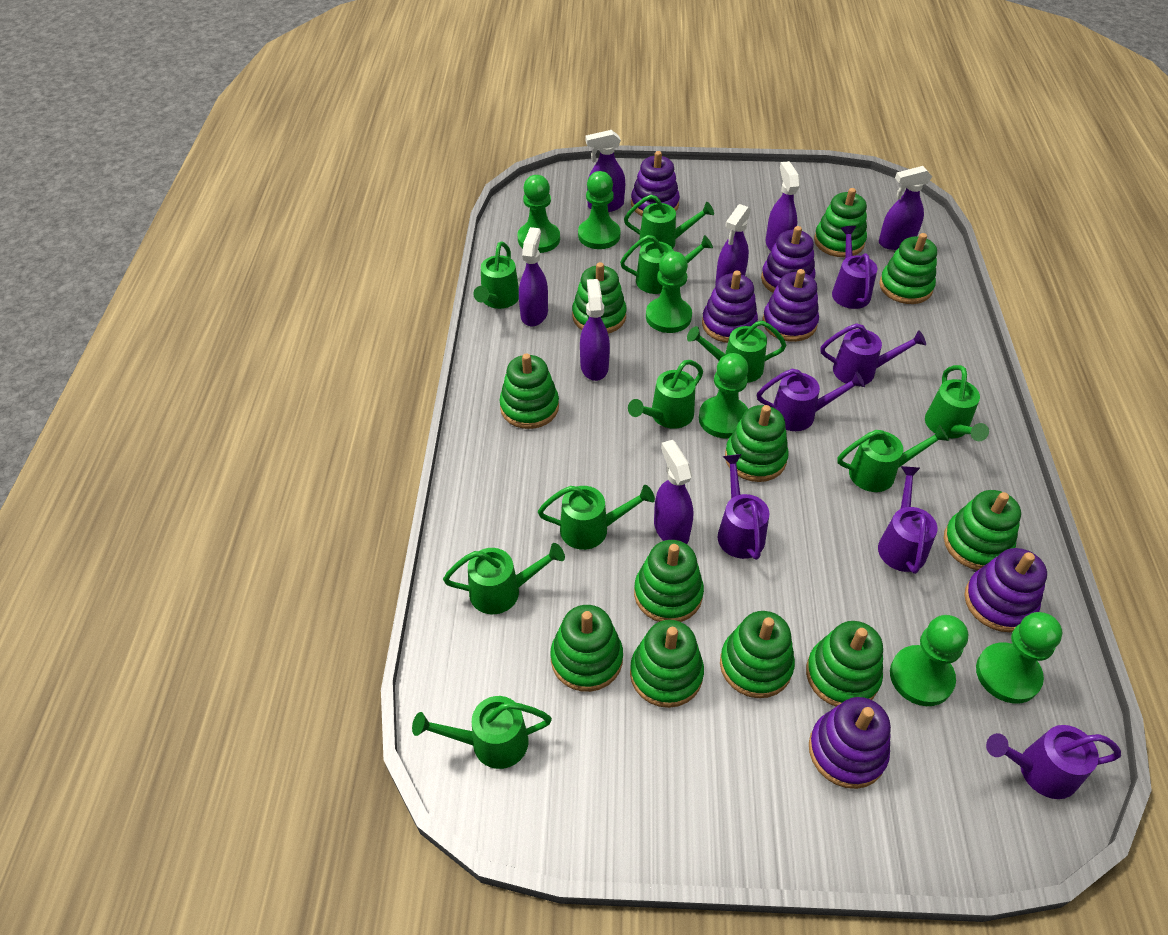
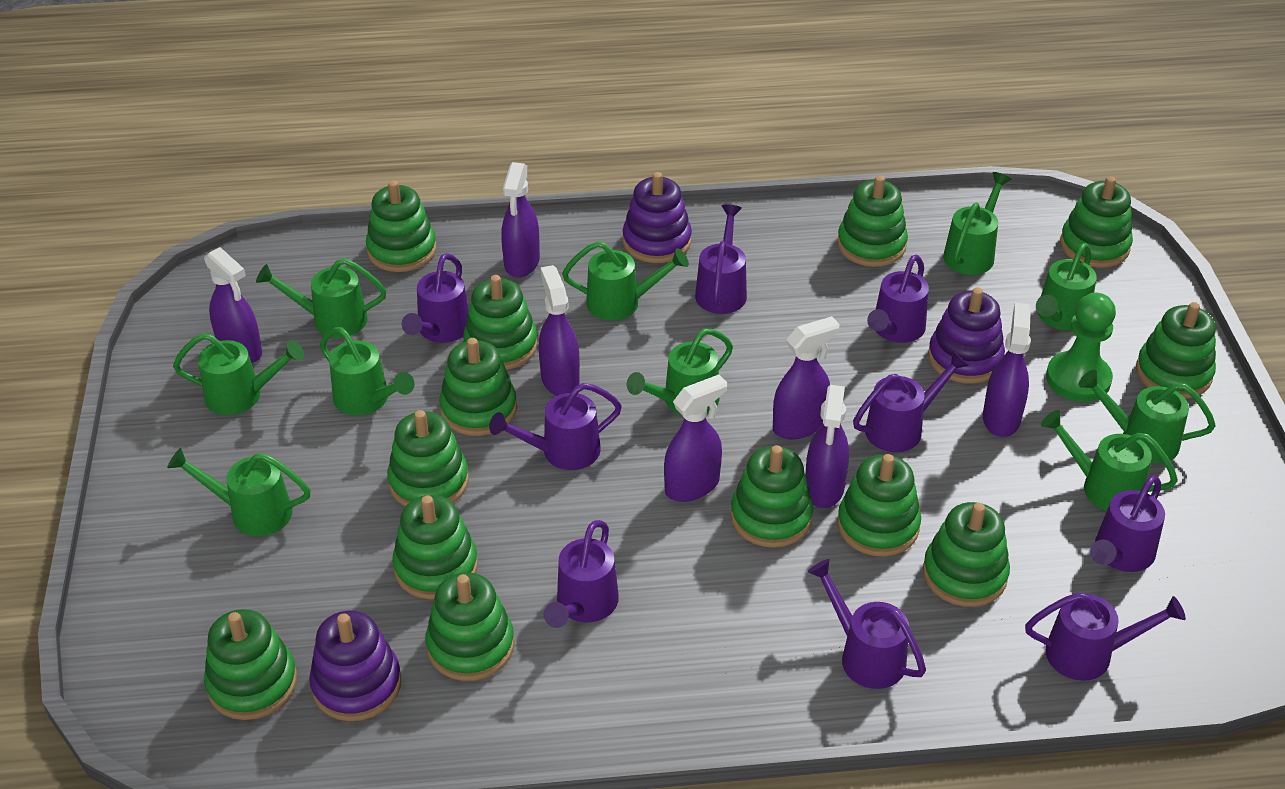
green pawn: [517,175,560,253] [578,171,621,249] [646,251,692,333] [699,353,749,438] [890,615,968,706] [976,612,1062,703] = 6 -> [1046,293,1116,402] = 1
green stacking toy: [500,353,559,429] [550,605,623,692] [572,262,627,334] [630,620,704,708] [634,540,704,622] [720,611,795,698] [725,405,789,482] [806,621,883,706] [814,188,867,257] [879,233,937,304] [944,490,1021,570] = 11 -> [204,609,297,720] [366,180,437,272] [387,410,469,506] [392,495,478,599] [426,572,514,681] [439,338,517,436] [463,275,538,370] [731,445,813,548] [837,175,908,267] [837,454,921,557] [923,502,1010,607] [1060,176,1133,268] [1136,302,1216,399] = 13
purple stacking toy: [631,151,680,216] [702,270,758,343] [761,226,815,293] [762,269,819,342] [809,697,891,789] [964,548,1047,632] = 6 -> [309,611,401,721] [623,172,692,263] [928,287,1005,384] = 3
purple watering can: [717,454,769,560] [757,369,865,431] [820,323,926,385] [832,226,877,309] [878,466,937,574] [986,725,1121,799] = 6 -> [402,253,469,343] [489,383,622,470] [544,520,619,628] [695,205,747,314] [807,559,926,689] [853,351,969,452] [867,255,929,343] [1025,592,1186,681] [1090,475,1165,572] = 9

